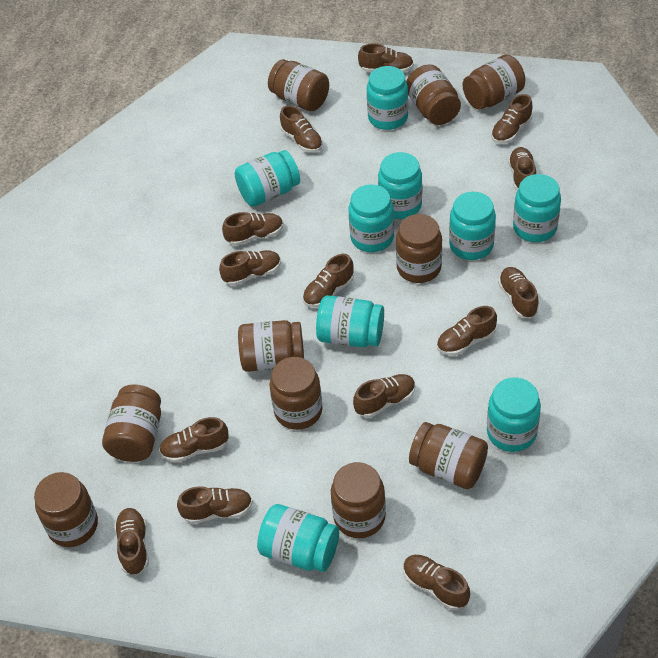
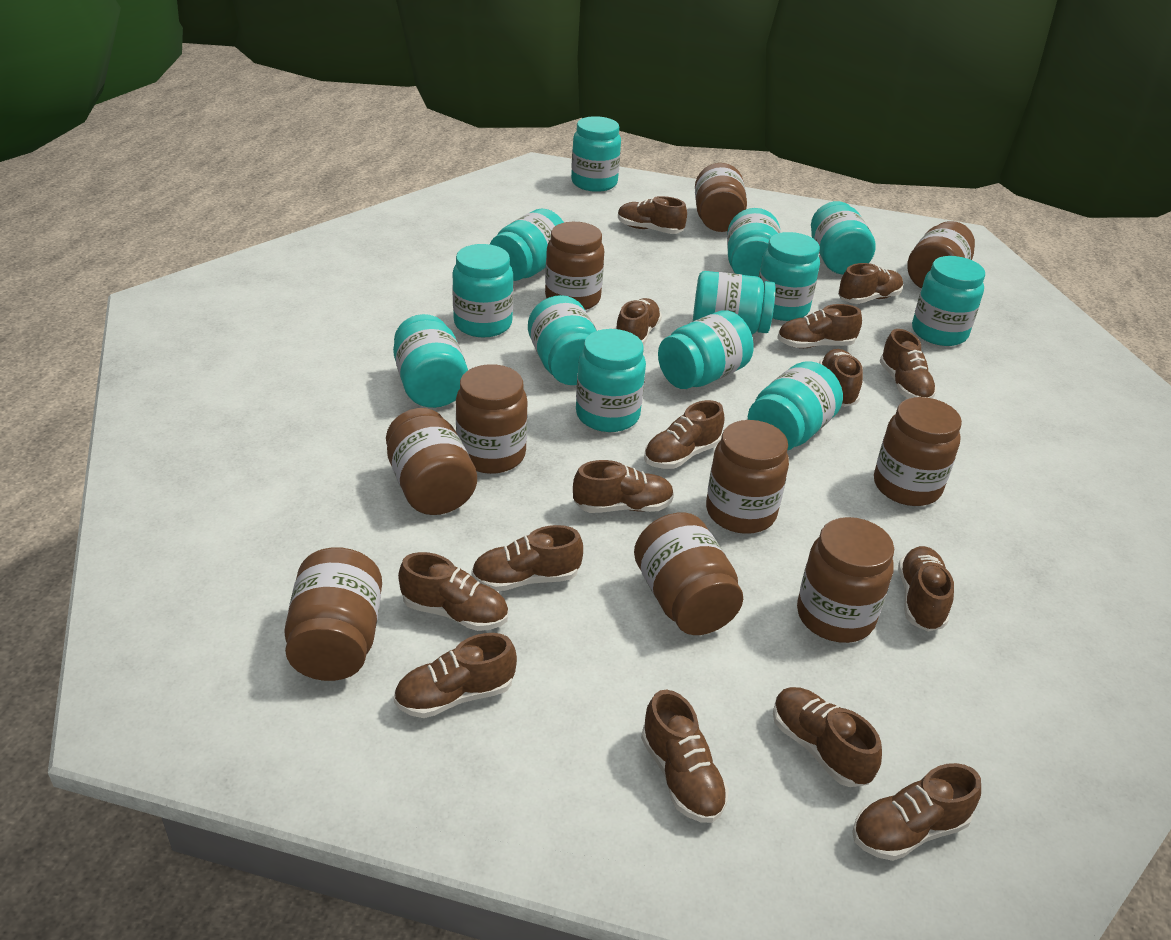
brown shoe: [114,508,149,575] [159,417,229,463] [177,486,253,524] [219,250,281,286] [222,212,283,246] [280,105,323,153] [303,254,354,308] [353,374,415,418] [358,43,414,73] [404,555,470,610] [437,306,497,356] [491,94,532,144] [498,267,539,318] [508,147,536,191] = 14 -> [394,633,517,718] [398,552,508,631] [471,525,583,591] [573,460,674,513] [617,298,662,345] [618,196,687,234] [641,690,729,823] [644,400,725,469] [773,687,882,787] [777,304,862,348] [819,349,863,407] [838,263,903,304] [852,763,981,861] [880,329,937,399] [898,546,954,631] = 15
turquoise jar: [235,150,300,207] [257,504,339,572] [316,295,384,347] [349,184,394,252] [367,66,408,130] [378,152,422,219] [449,192,496,260] [487,377,541,452] [513,174,561,242] = 9 -> [393,314,468,408] [452,244,513,337] [490,209,564,281] [528,295,597,385] [571,116,621,192] [576,329,646,432] [658,310,754,389] [693,271,776,335] [727,208,781,277] [748,361,843,451] [759,232,820,321] [811,201,875,275] [912,256,985,346] = 13

